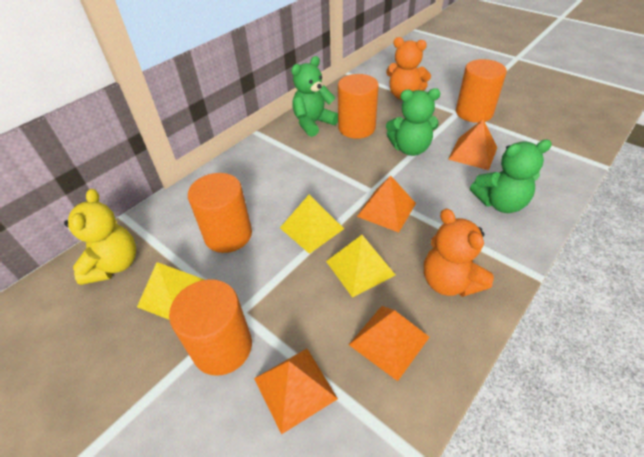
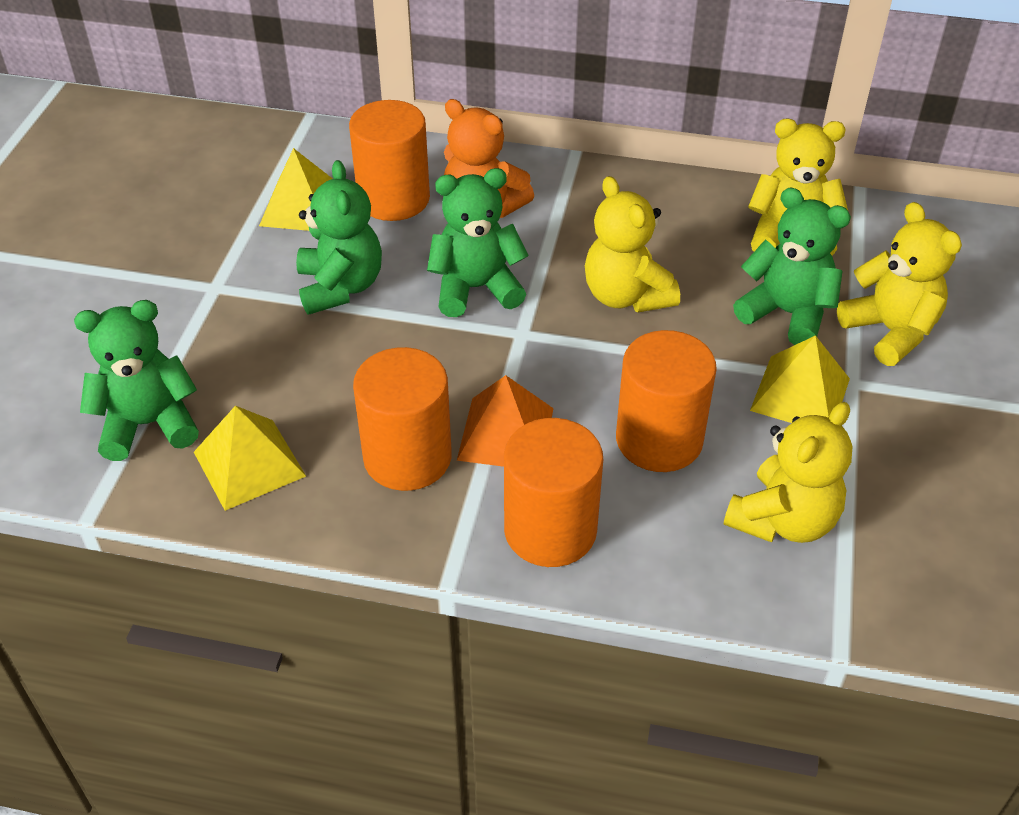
green teddy bear: [291,56,338,137] [386,88,440,156] [470,140,552,213] = 3 -> [74,300,199,461] [296,160,382,315] [427,168,529,317] [733,188,851,345] = 4
orange pyramid: [254,349,338,434] [349,306,429,381] [357,176,416,232] [448,119,497,170] = 4 -> [457,375,554,467] = 1
orange teddy bear: [386,37,431,100] [424,208,494,297] = 2 -> [444,99,534,218] = 1
yellow teddy bear: [64,189,136,285] = 1 -> [585,176,680,312] [724,402,853,543] [748,119,848,256] [837,202,962,366] = 4

